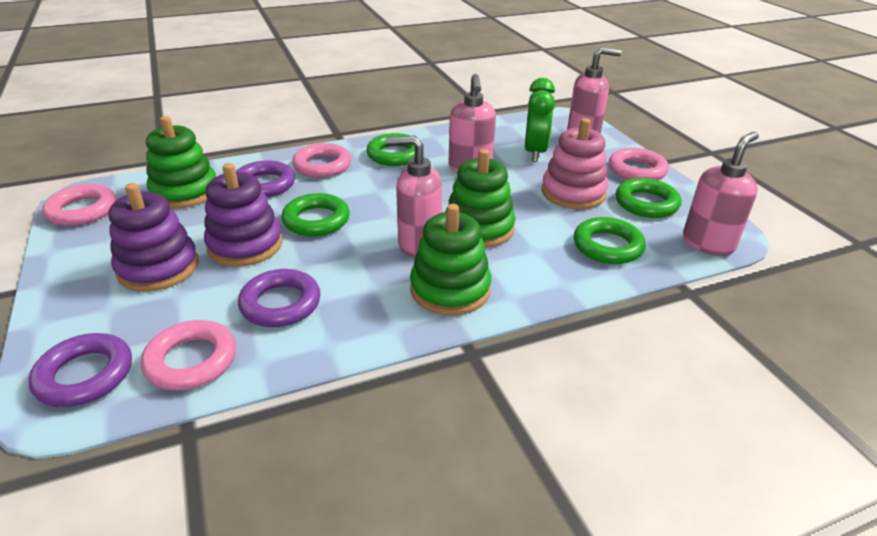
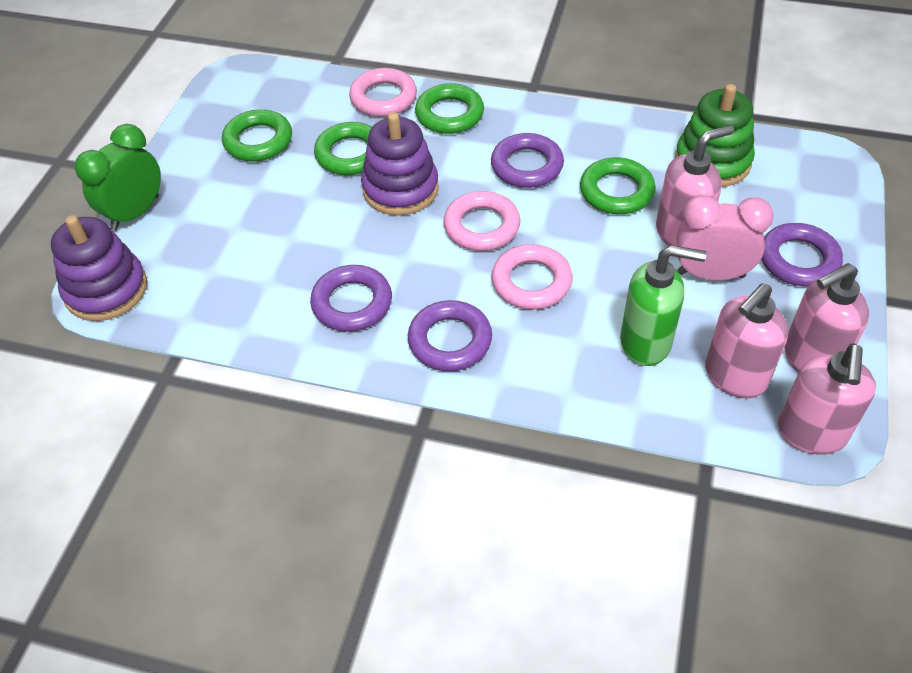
green soap dispenser: none = 0 -> [620,245,707,366] = 1
green stacking toy: [146,116,216,208] [410,204,491,316] [445,149,516,248] = 3 -> [675,84,755,187] = 1
pink clock: none = 0 -> [676,195,774,281] = 1
pink ring: [42,184,116,226] [141,320,236,390] [292,143,351,178] [609,148,669,180] = 4 -> [349,68,417,117] [443,191,520,251] [491,244,572,310] = 3
pink stacking toy: [541,118,608,209] = 1 -> none = 0
purple ring: [29,333,132,407] [236,160,295,197] [238,269,321,327] = 3 -> [310,265,392,332] [408,300,492,371] [491,133,564,188] [761,223,843,287] = 4

